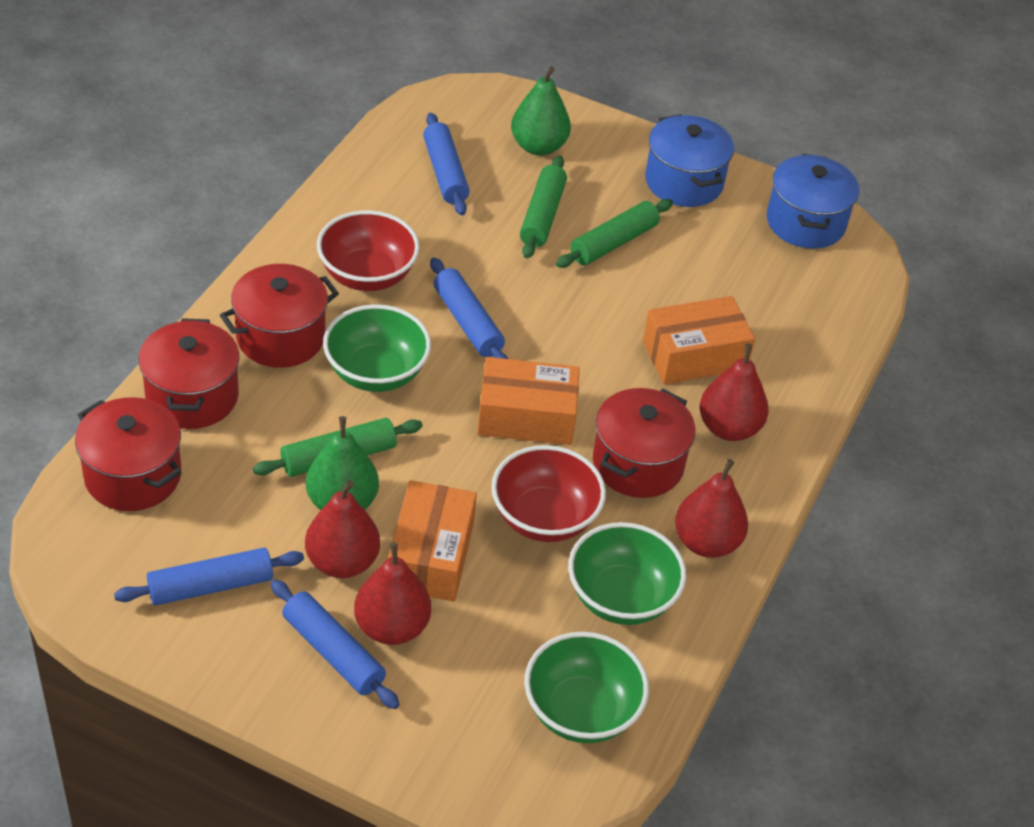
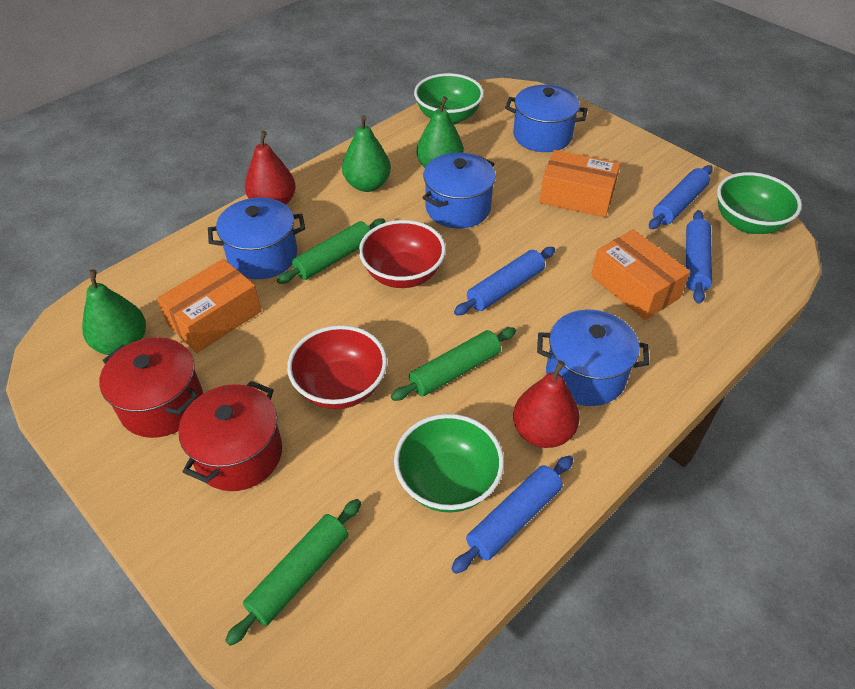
blue pot: [645,114,734,207] [767,154,859,249] = 2 -> [208,197,305,279] [423,152,496,229] [505,85,588,152] [537,310,649,406] = 4
green pear: [306,416,379,510] [511,66,571,156] = 2 -> [82,270,146,355] [342,115,391,192] [417,96,464,168] = 3
red pear: [305,480,380,578] [354,542,431,645] [675,459,748,558] [700,343,769,441] = 4 -> [245,131,296,205] [513,360,580,448] = 2
red pot: [75,397,182,511] [138,318,240,429] [220,264,339,368] [593,388,695,498] = 4 -> [99,337,203,438] [178,381,282,491] = 2

